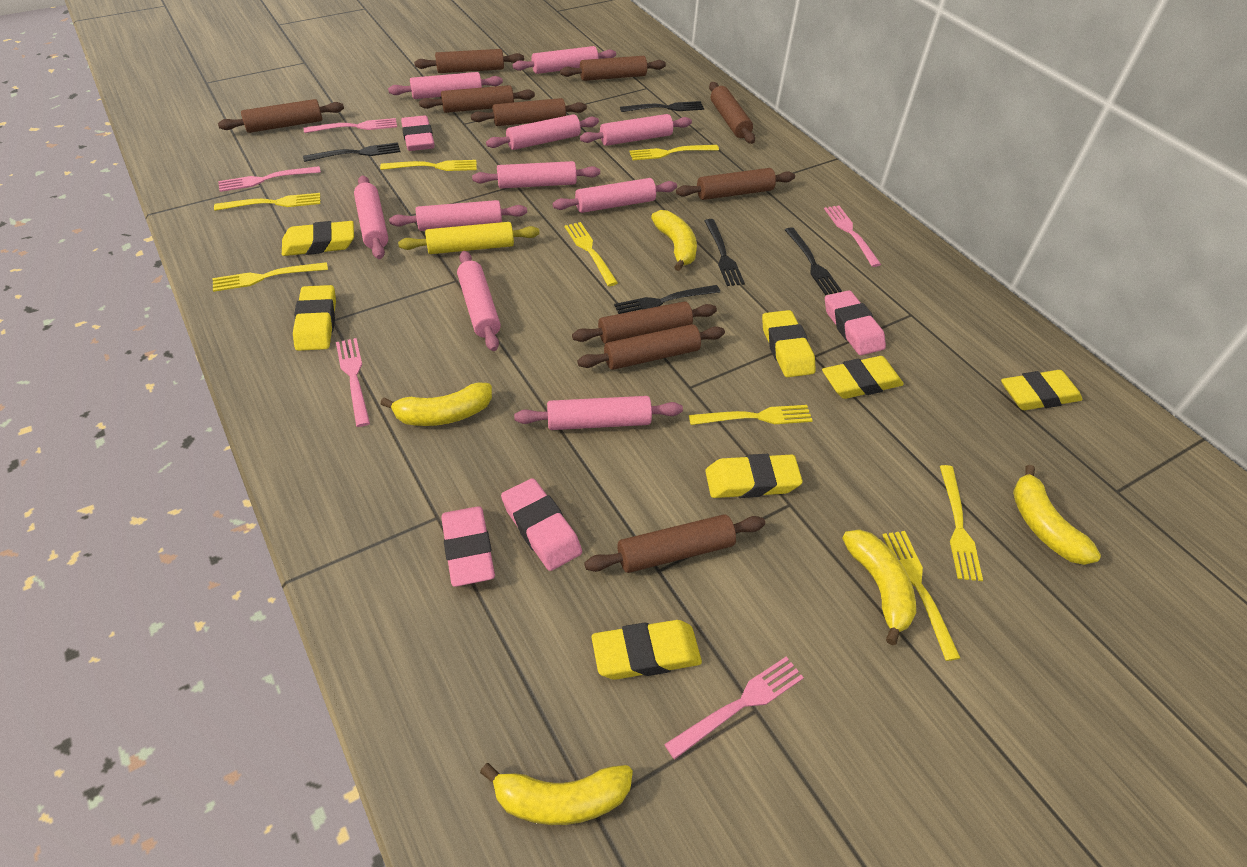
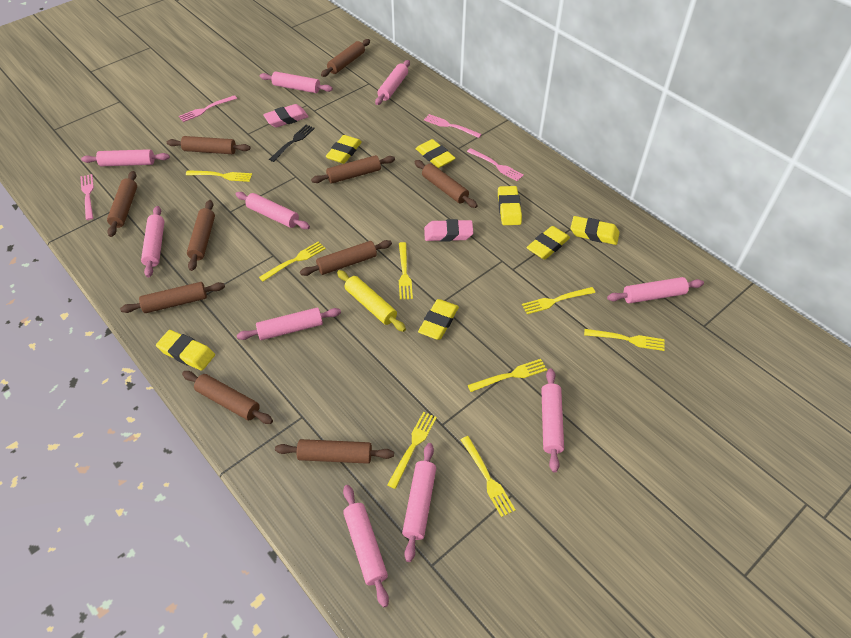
black fork: [303,142,400,162] [614,285,720,314] [620,101,704,112] [704,219,745,286] [785,227,842,295] = 5 -> [269,125,315,162] = 1
pink eraser: [401,115,434,151] [441,506,495,587] [501,478,582,571] [825,290,886,355] = 4 -> [263,104,309,128] [424,219,473,242] = 2
pink fork: [218,166,321,192] [304,118,397,133] [336,338,370,427] [664,657,804,759] [824,205,881,267] = 5 -> [80,174,94,220] [179,95,237,122] [424,114,482,138] [467,148,524,181] = 4
yellow banana: [380,383,492,426] [480,763,633,825] [651,210,697,271] [842,529,916,645] [1013,465,1101,565] = 5 -> none = 0

